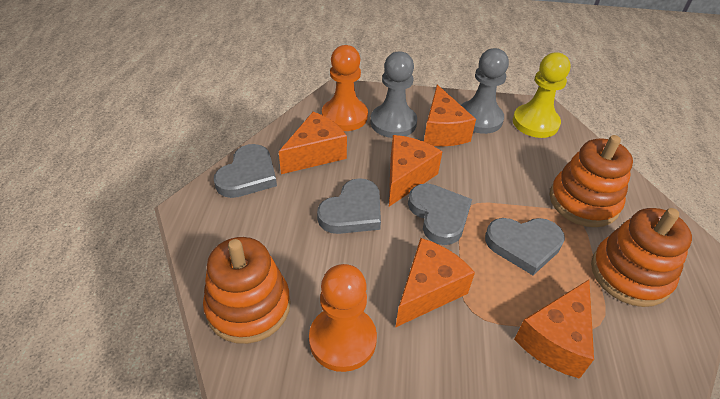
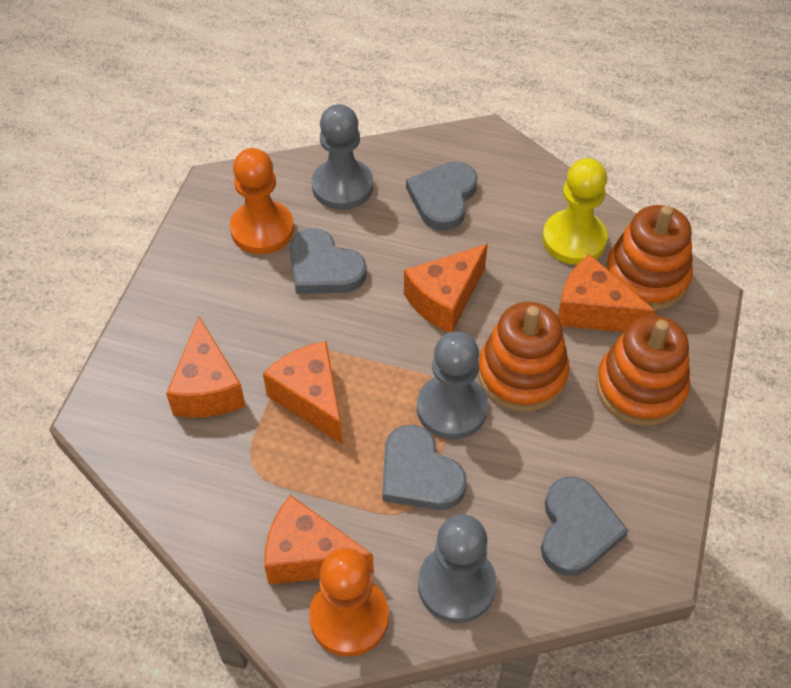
grey pawn: [371,51,417,138] [461,48,509,134] = 2 -> [312,104,373,210] [417,331,488,440] [418,514,497,623] = 3

